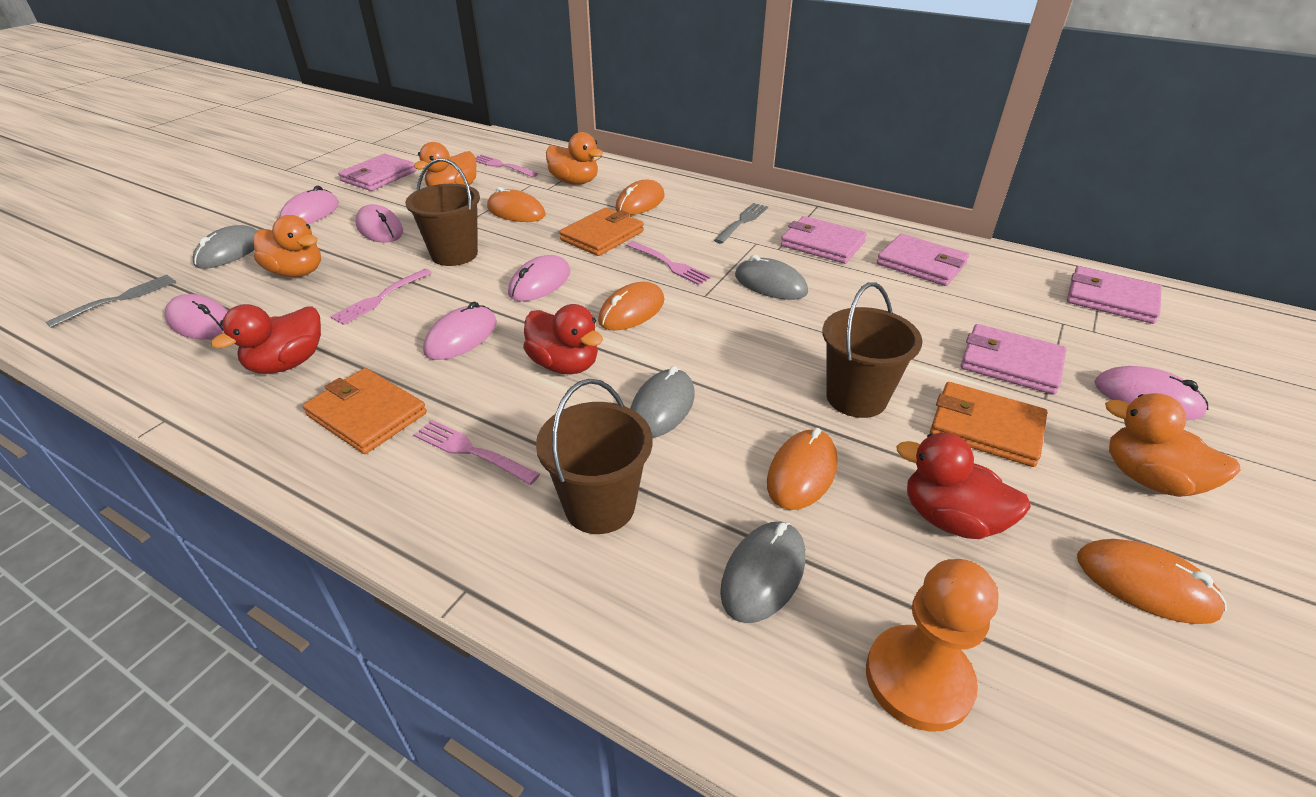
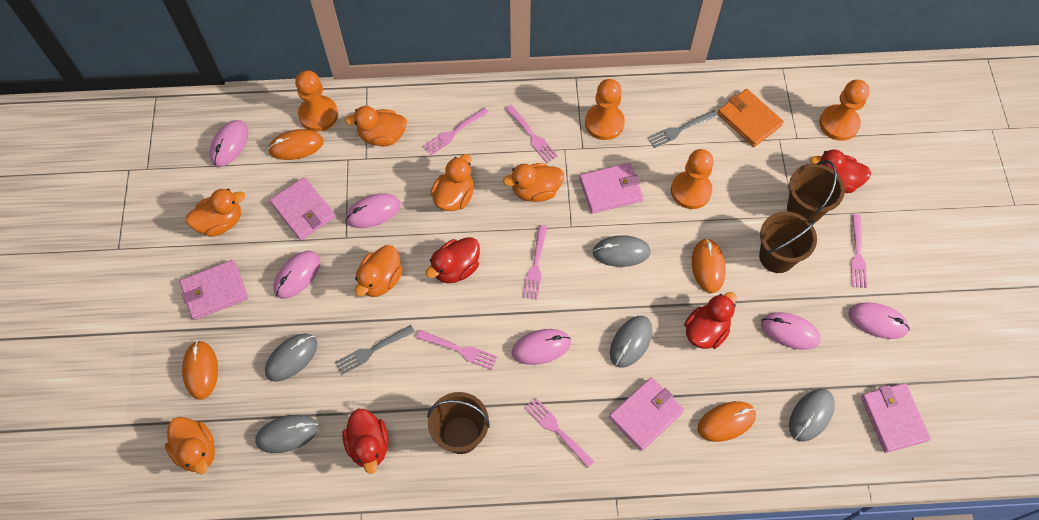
grey mouse: [193,225,258,269] [630,366,695,438] [720,521,805,623] [735,255,808,300] = 4 -> [255,414,318,453] [265,334,317,382] [592,235,651,267] [610,316,652,368] [789,389,835,442] = 5
orange duck: [254,215,321,277] [414,142,477,187] [546,132,603,185] [1105,393,1241,497] = 4 -> [165,417,215,474] [186,189,245,237] [345,106,407,146] [355,245,403,297] [430,154,473,211] [503,163,564,202] = 6
orange mouse: [487,187,545,222] [598,282,664,331] [615,180,664,215] [767,428,838,510] [1077,539,1227,624] = 5 -> [182,340,218,400] [268,129,324,160] [692,238,726,293] [698,401,756,442] = 4
orange pawn: [866,559,999,732] = 1 -> [295,70,338,132] [585,79,625,140] [671,149,714,209] [819,80,870,141] = 4
orange wallet: [303,368,427,454] [559,208,644,256] [930,382,1047,467] = 3 -> [717,89,784,147] = 1
pink fork: [330,269,432,325] [414,420,540,485] [475,154,538,177] [626,241,711,285] = 4 -> [416,330,498,370] [423,107,489,155] [505,105,558,163] [523,225,547,299] [525,398,594,468] [851,214,867,288] = 6
red duck: [211,304,321,374] [523,304,603,374] [896,433,1031,539] = 3 -> [342,409,389,474] [425,237,480,283] [684,292,737,349] [810,150,871,193] = 4

